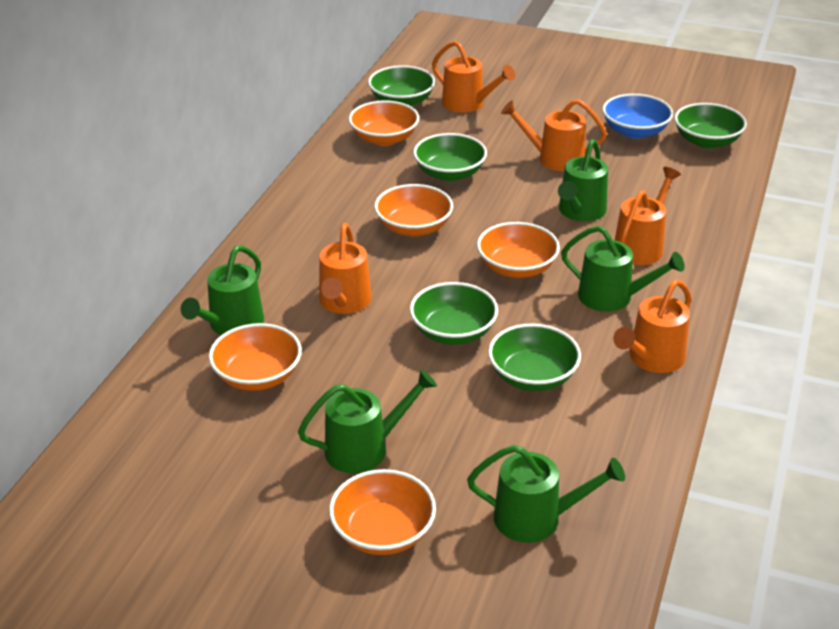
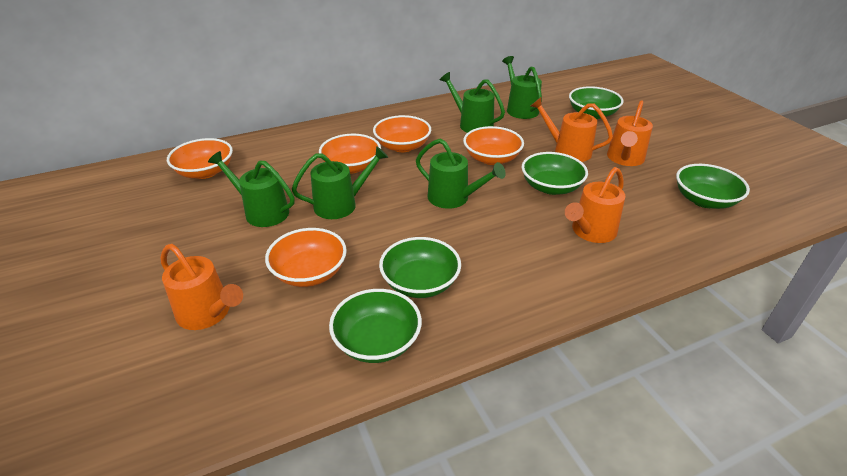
blue bowl: [602,94,673,139] = 1 -> none = 0
orange watering can: [319,223,372,314] [432,41,515,113] [501,99,607,171] [613,280,692,373] [615,167,681,265] = 5 -> [160,244,243,330] [531,97,613,162] [565,167,626,243] [607,100,653,166] = 4

